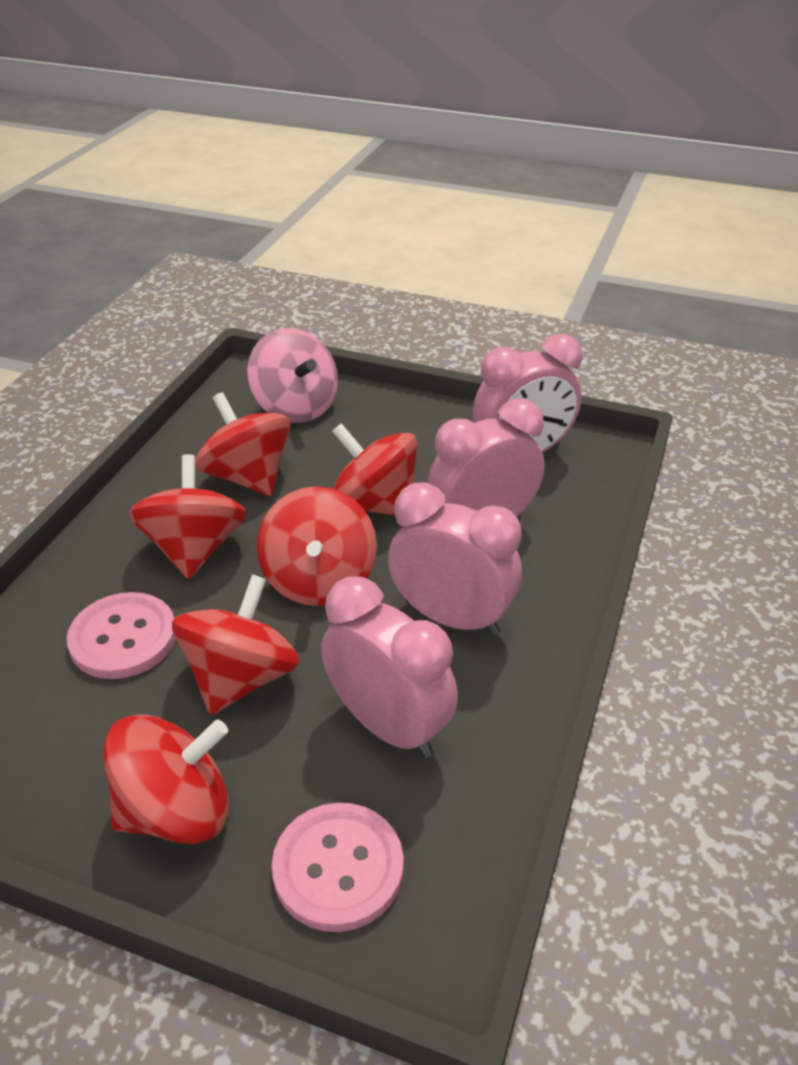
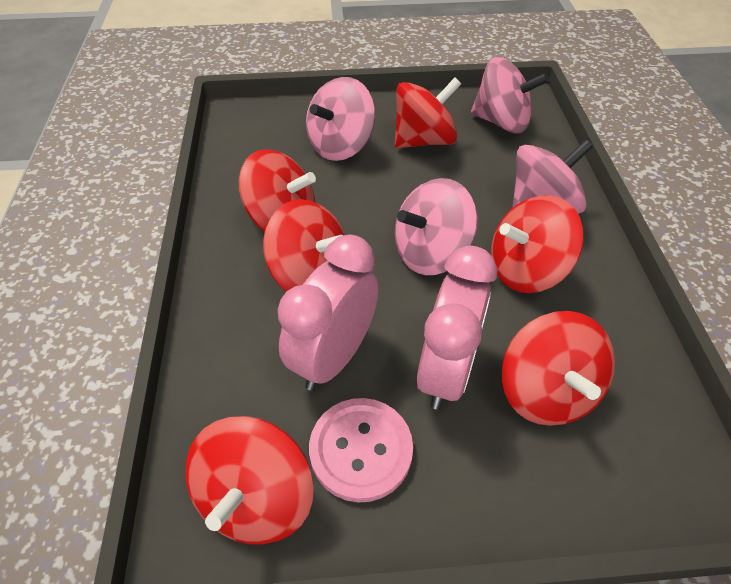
pink button: [67,592,176,679] [272,803,404,932] = 2 -> [309,398,413,503] = 1
pink clock: [321,576,458,758] [388,482,522,636] [428,399,545,517] [473,334,582,453] = 4 -> [278,234,379,390] [417,246,497,410] = 2
pink spinning top: [247,328,338,423] = 1 -> [306,77,375,161] [394,178,478,275] [471,57,549,133] [512,140,593,214] = 4

